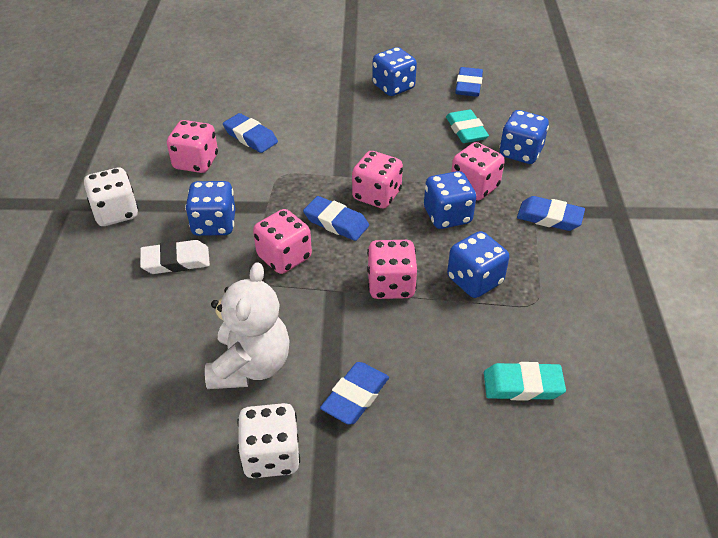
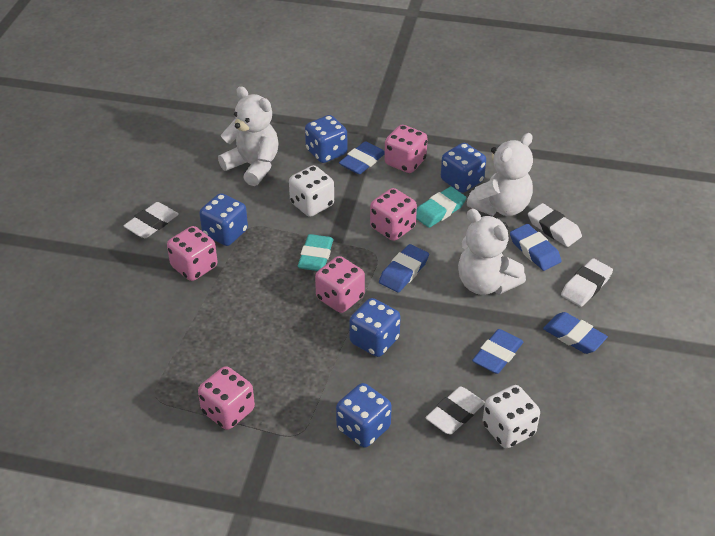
white eraser: [140,240,210,274] = 1 -> [123,202,179,238] [425,387,485,434] [528,203,582,247] [561,258,613,307] = 4
white teddy bear: [205,262,290,389] = 1 -> [218,86,279,186] [458,209,526,295] [467,133,533,216] = 3

